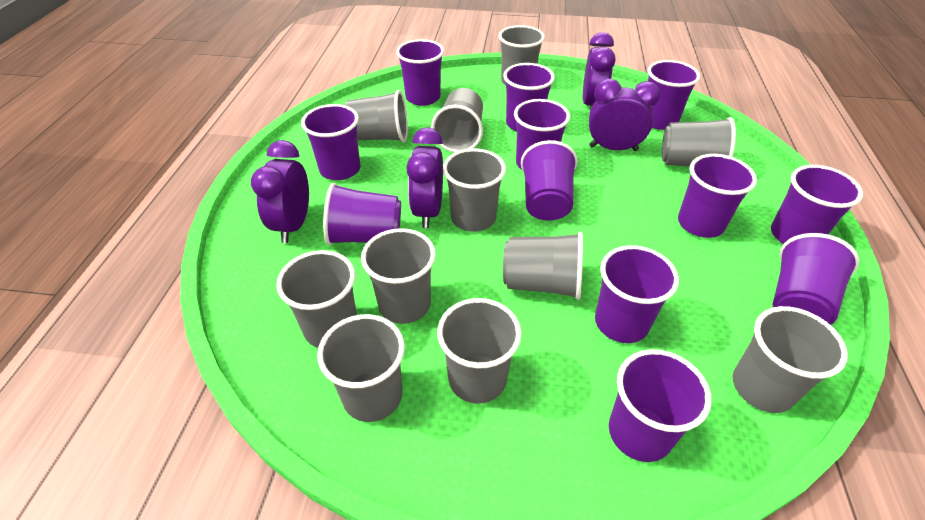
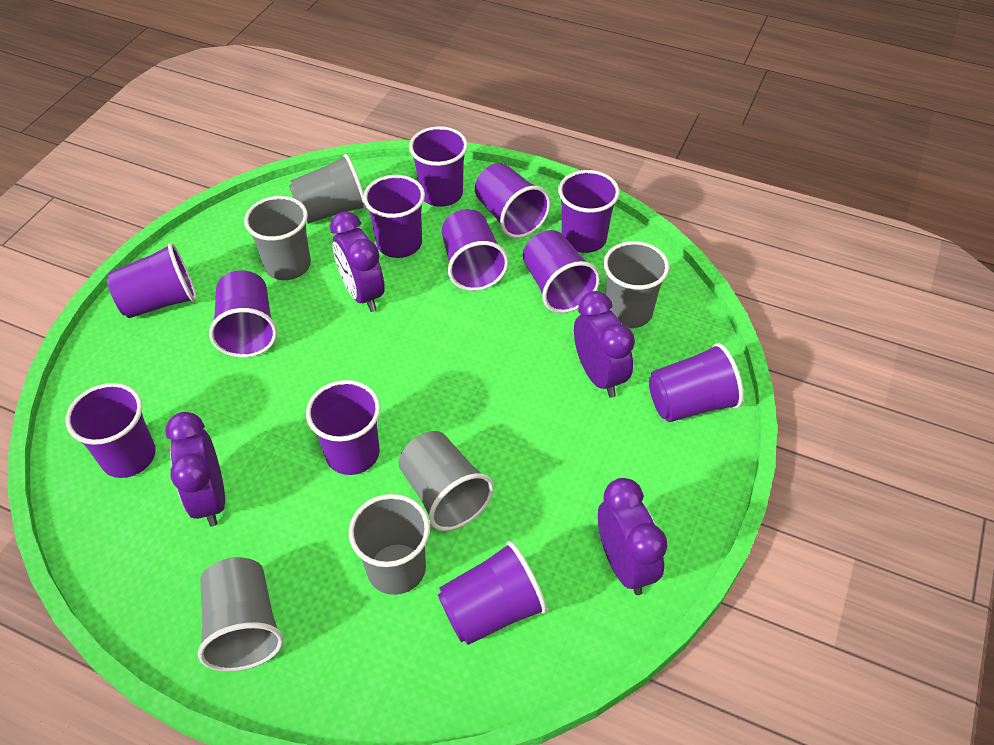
grey cup: [276,250,357,348] [317,314,405,422] [345,90,408,142] [361,228,436,324] [431,88,483,153] [437,298,522,404] [443,148,506,232] [499,25,545,85] [503,232,583,300] [662,117,736,166] [733,306,848,413] = 11 -> [198,557,284,672] [244,196,311,280] [289,154,367,224] [349,494,430,595] [399,431,494,531] [603,241,669,328] = 6

